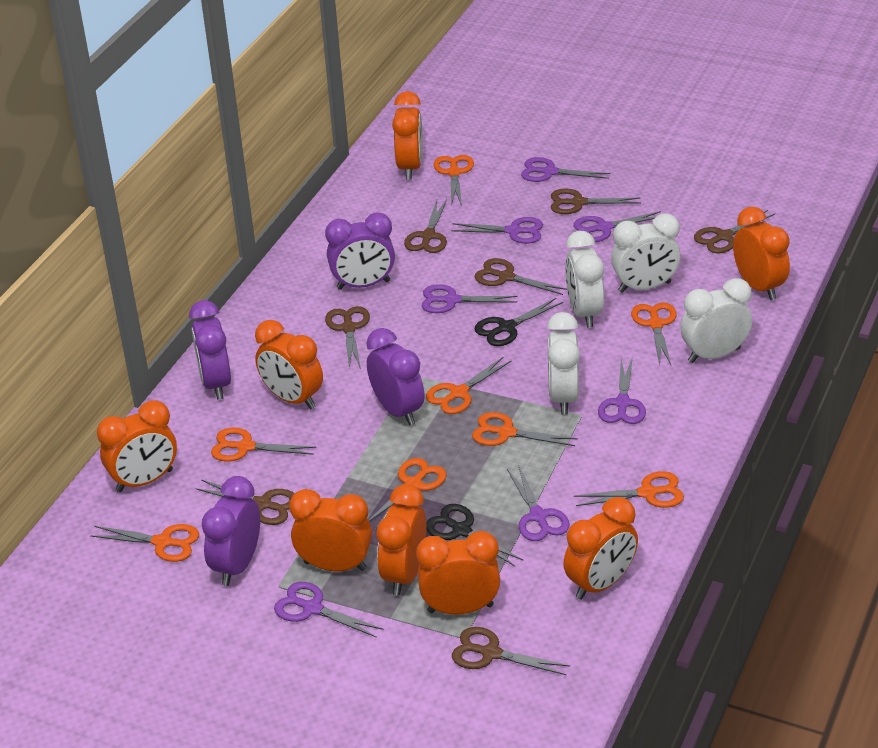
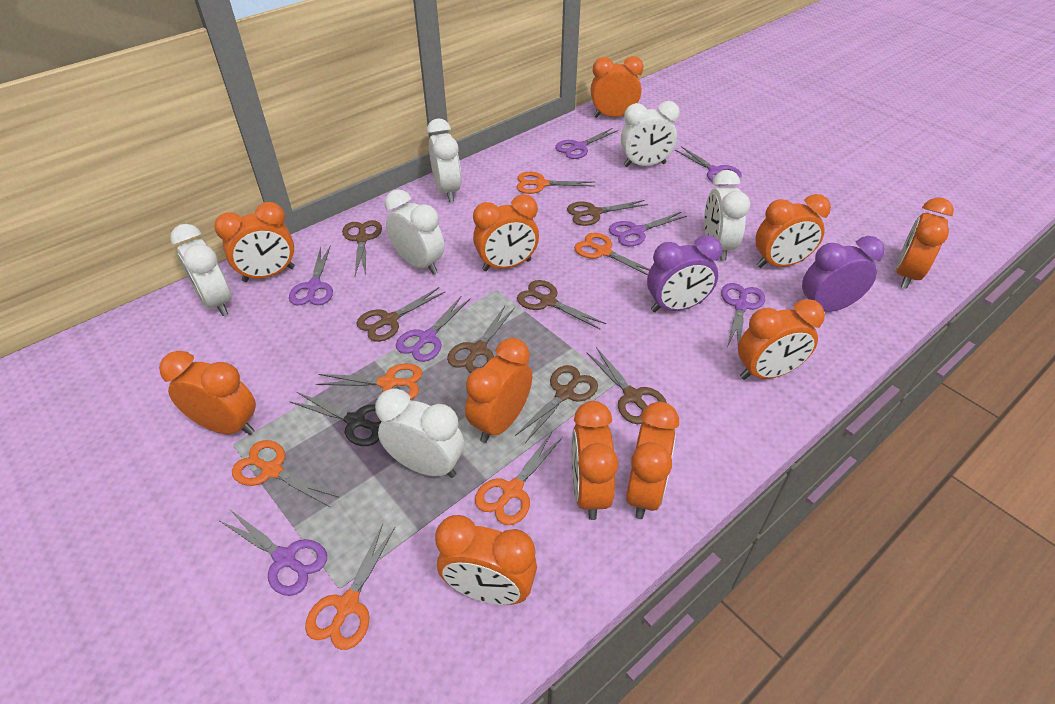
black scissors: [426,504,524,566] [475,298,563,346] = 2 -> [289,392,382,446] = 1
orange clock: [97,400,177,492] [255,320,323,410] [289,489,372,571] [377,484,427,596] [392,91,423,180] [416,531,500,614] [563,497,638,600] [733,207,790,300] = 8 -> [159,351,256,435] [214,202,294,282] [435,515,537,605] [465,338,532,443] [473,194,539,271] [571,401,619,520] [591,56,643,118] [626,402,679,519] [738,299,825,380] [755,194,831,268] [896,197,954,289] = 11
orange scissors: [90,524,199,562] [211,428,316,462] [368,458,447,530] [426,357,512,414] [434,155,474,206] [472,412,578,446] [574,471,684,508] [631,302,677,365] = 8 -> [232,440,340,508] [305,523,395,650] [316,363,422,400] [475,432,563,525] [517,172,595,194] [574,233,650,276] = 6
purple clock: [189,300,231,400] [202,476,260,586] [325,213,395,290] [367,328,425,426] = 4 -> [647,235,722,312] [802,236,885,312] = 2
white clock: [547,312,580,415] [565,231,604,328] [611,213,680,293] [680,278,752,363] = 4 -> [170,224,232,316] [375,388,464,478] [385,189,444,275] [427,119,461,202] [621,101,680,167] [704,170,750,261] = 6

